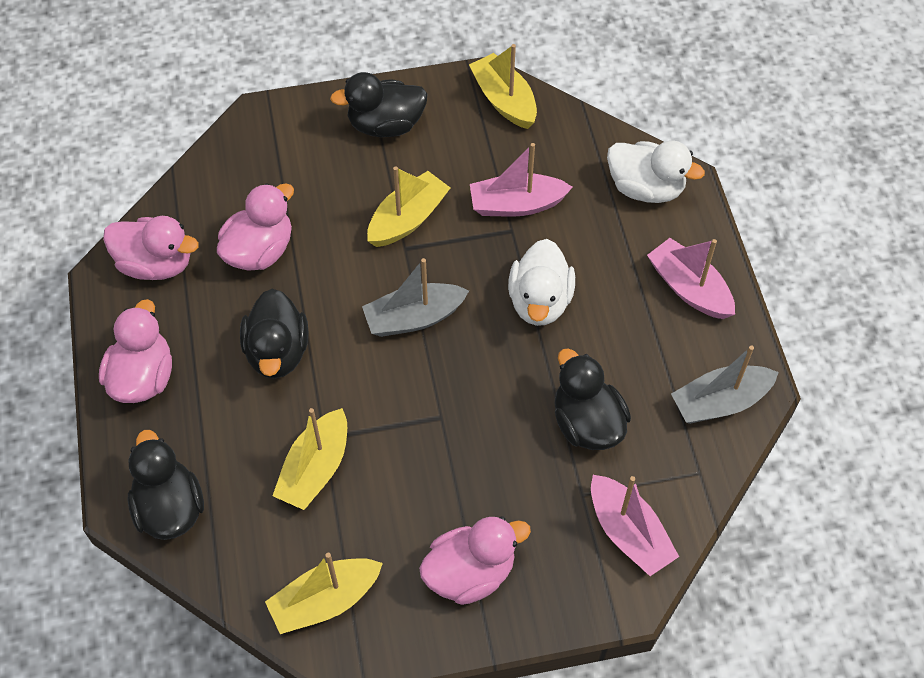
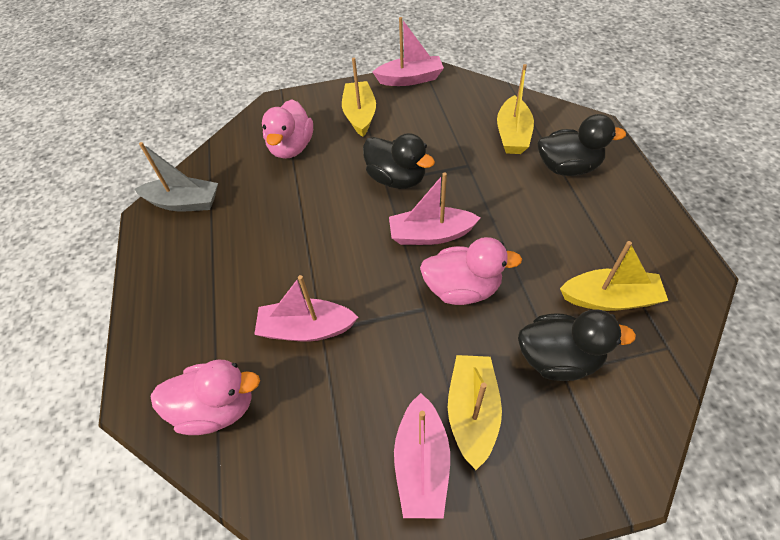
black duck: [127,430,204,540] [240,289,308,378] [330,72,428,137] [555,348,631,450] = 4 -> [363,133,435,189] [518,309,636,381] [538,114,626,176] = 3
grey boat: [362,258,469,337] [671,345,779,424] = 2 -> [135,142,218,211] = 1
pink boat: [470,143,572,216] [591,475,679,576] [647,238,735,319] = 3 -> [254,275,358,341] [373,17,444,86] [389,173,480,245] [394,393,450,519] = 4
pink duck: [99,299,172,403] [103,216,199,280] [217,183,294,271] [419,516,531,605] = 4 -> [150,360,260,435] [262,99,313,159] [420,237,522,305] = 3
white duck: [508,239,575,326] [607,140,705,203] = 2 -> none = 0

